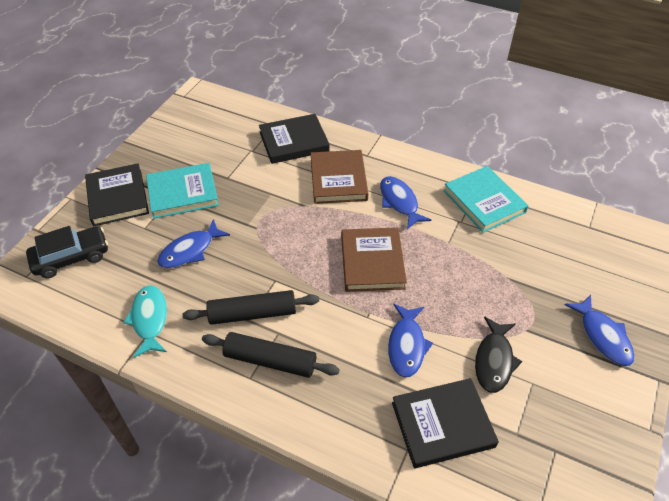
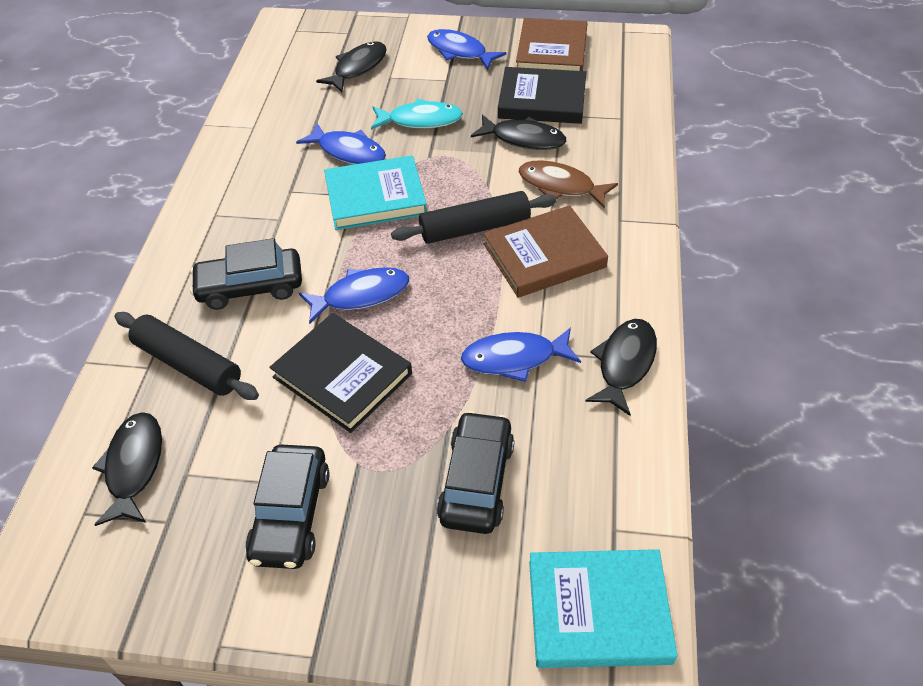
black book: [85,163,149,226] [259,114,330,164] [392,378,499,468] = 3 -> [269,313,412,433] [498,67,586,124] = 2
black car: [26,226,108,278] = 1 -> [190,238,302,310] [246,445,329,569] [437,411,515,534] = 3
black fish: [475,316,522,393] = 1 -> [92,412,162,526] [316,41,387,92] [471,115,566,150] [585,319,657,416] = 4
brown fish: none = 0 -> [518,160,618,209] = 1

